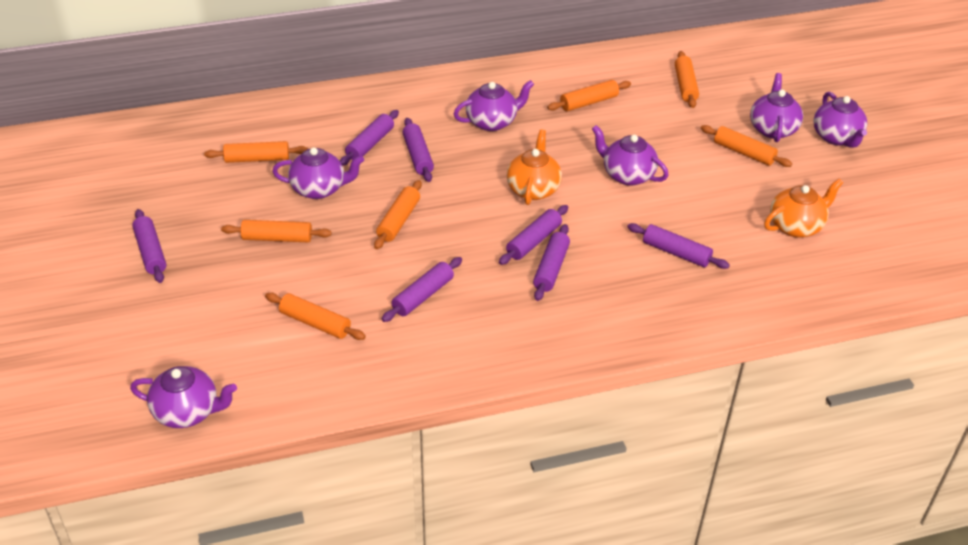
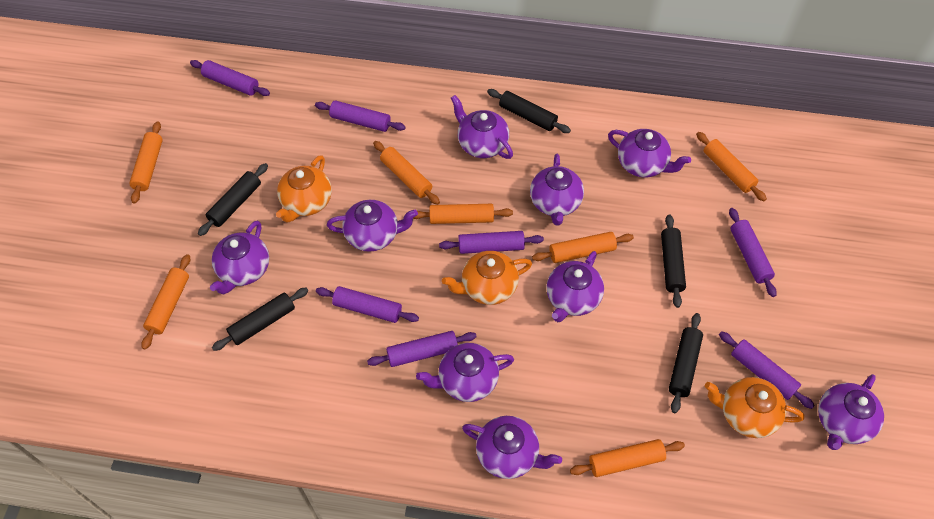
black rolling pin: none = 0 -> [198,163,268,236] [212,288,308,351] [487,89,571,133] [661,215,686,308] [669,313,703,413] = 5
orange teapot: [506,129,562,205] [764,179,843,238] = 2 -> [276,155,332,223] [442,251,532,305] [705,377,804,438] = 3
purple teapot: [130,366,237,428] [272,147,364,199] [454,80,534,131] [592,125,668,186] [750,73,803,142] [813,92,867,148] = 6 -> [210,221,269,294] [327,200,418,252] [416,343,514,402] [451,95,513,159] [462,416,562,479] [530,154,584,225] [546,251,604,322] [608,129,691,177] [818,374,884,450] = 9

